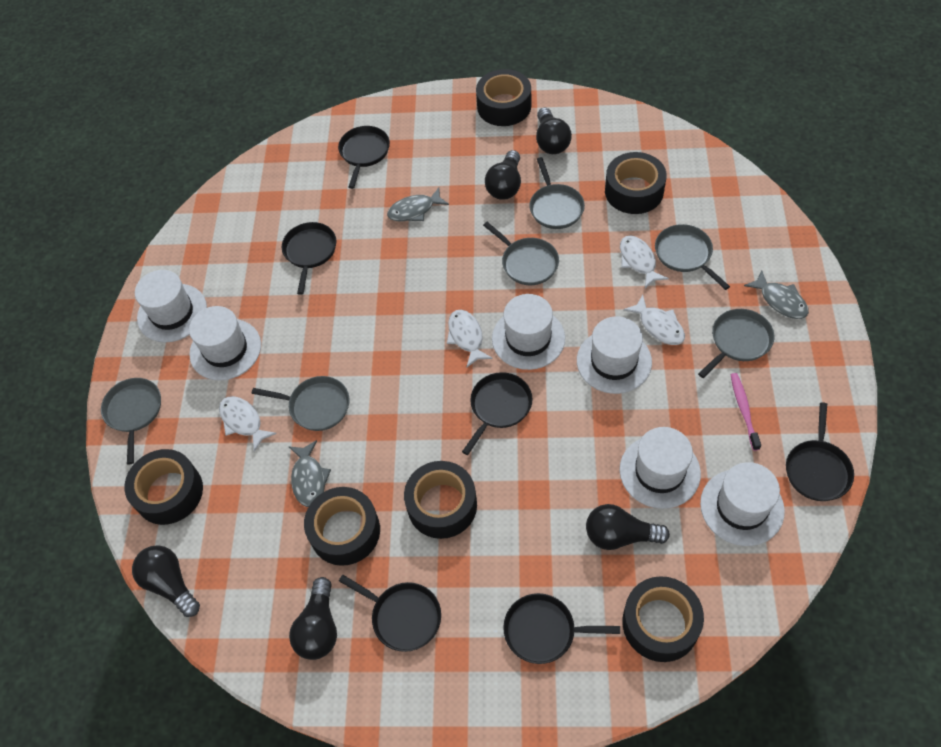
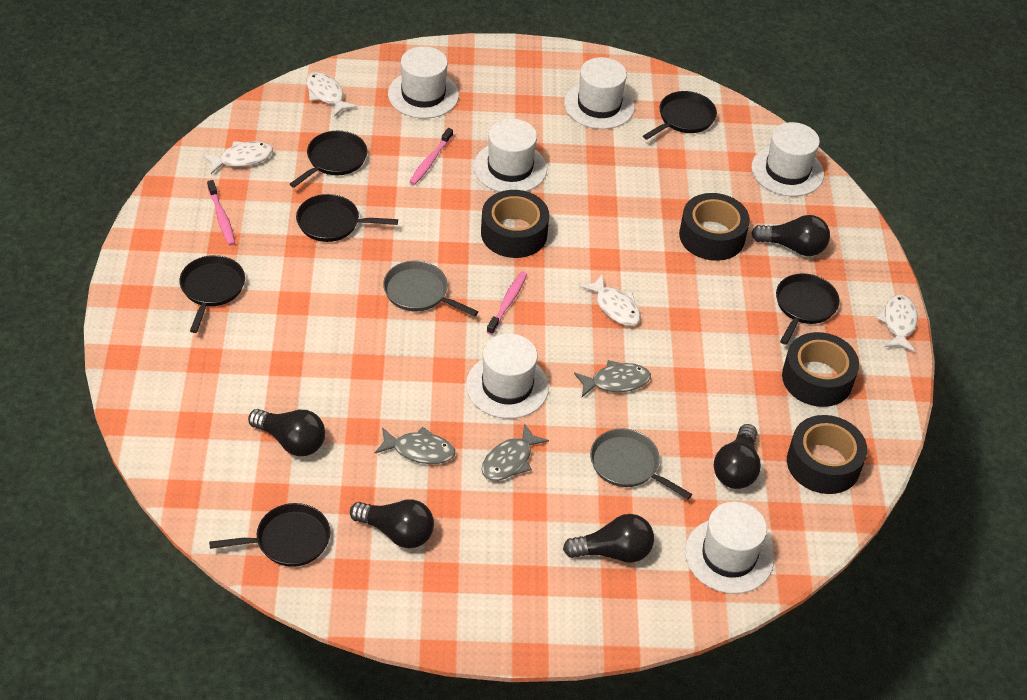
black tape: [124,449,203,525] [304,487,380,566] [404,461,477,539] [476,69,531,126] [605,152,667,214] [622,576,704,662] = 6 -> [481,190,549,258] [679,193,750,261] [782,332,859,407] [787,415,867,494] = 4
grey pan: [101,378,161,465] [252,376,349,431] [483,222,559,285] [529,157,585,229] [655,224,730,290] [698,309,774,378] = 6 -> [383,261,478,316] [590,428,692,499] = 2
pink toothbrush: [731,373,761,451] = 1 -> [207,180,235,246] [409,128,453,185] [487,272,527,335] = 3

